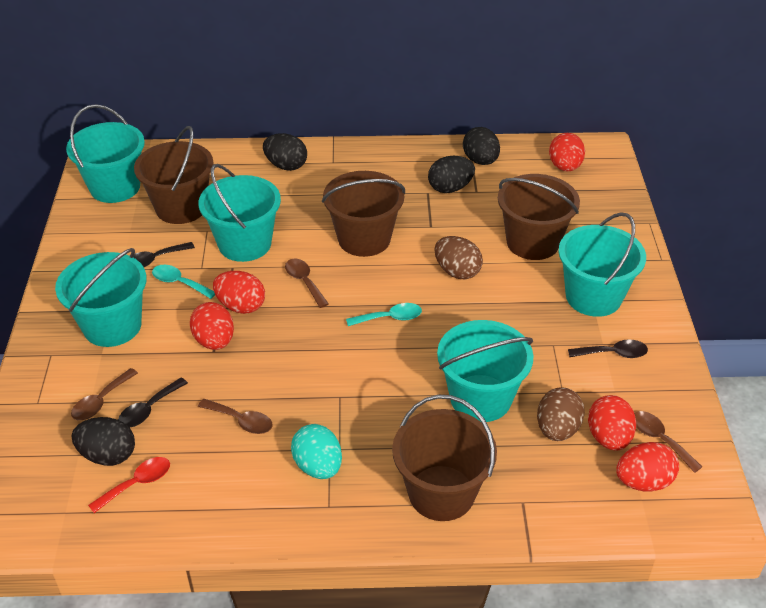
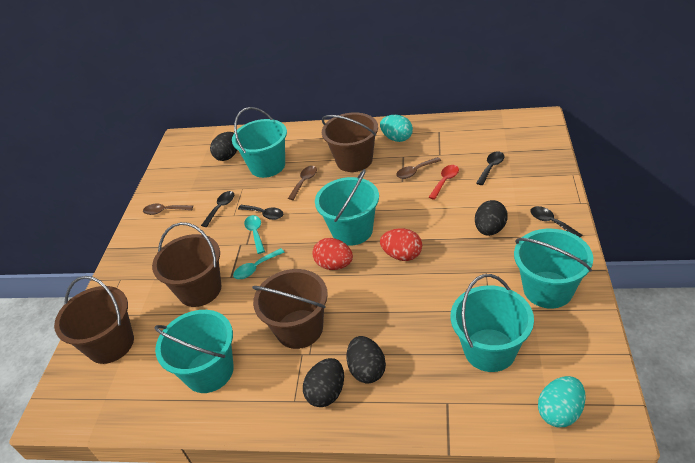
black spoon: [118,378,188,428] [133,242,195,267] [568,339,648,358] = 3 -> [201,191,234,227] [238,205,283,220] [476,151,504,185] [530,206,583,238] = 4
brown egg: [434,236,483,280] [537,387,585,441] = 2 -> none = 0
brown spoon: [71,368,138,420] [198,399,273,434] [285,258,329,308] [634,411,702,473] = 4 -> [143,204,193,215] [288,166,317,200] [396,157,441,179] = 3
red egg: [190,302,234,350] [213,271,265,314] [549,133,585,171] [588,395,636,451] [616,442,679,491] = 5 -> [313,238,353,270] [380,228,422,261] = 2
turquoise egg: [291,424,342,479] = 1 -> [380,115,413,142] [538,376,586,428] = 2

